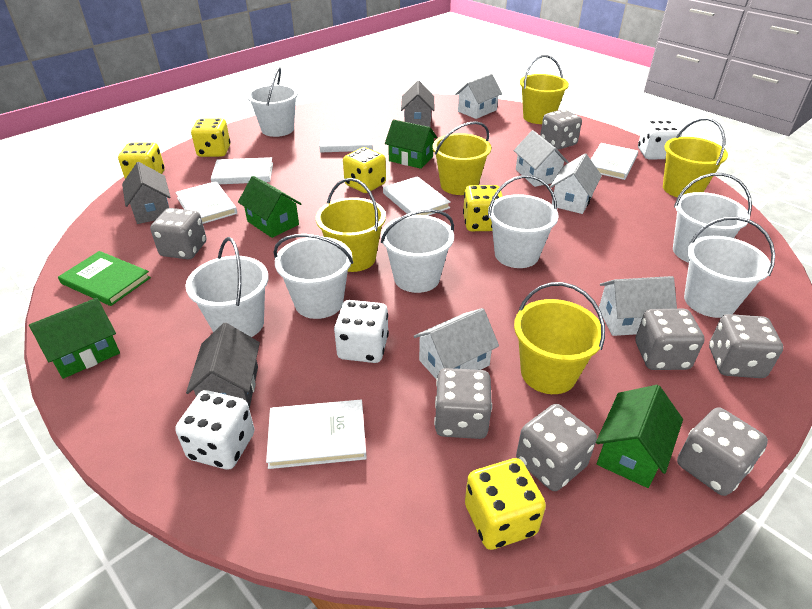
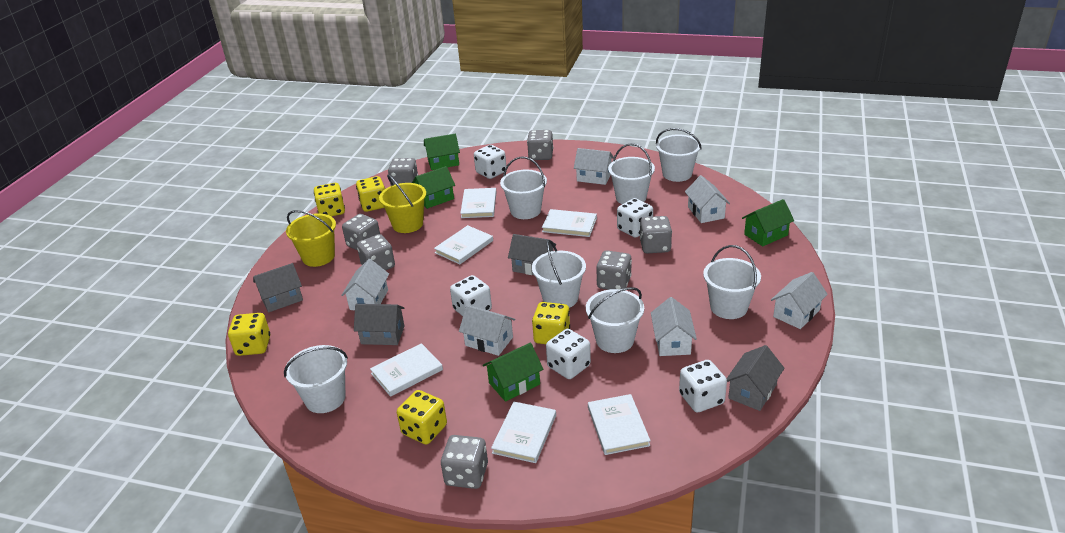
green book: [58,251,151,306] = 1 -> none = 0
grey house: [122,162,170,224] [186,323,260,409] [401,81,434,127] = 3 -> [253,263,303,313] [354,304,404,345] [508,234,556,275] [726,345,785,411] = 4
white dice: [175,390,255,469] [334,300,389,363] [638,121,681,159] = 3 -> [450,275,492,316] [474,145,506,179] [546,329,591,379] [617,198,653,238] [679,360,727,413] = 5
white house: [414,308,499,380] [455,74,502,119] [514,130,569,187] [550,154,602,214] [599,276,677,336] = 5 -> [341,259,389,310] [459,305,515,356] [574,148,614,185] [651,297,697,356] [685,175,730,223] [771,272,828,329] = 6
yellow bucket: [316,178,386,272] [433,121,491,195] [514,282,605,394] [520,55,569,124] [663,118,728,197] = 5 -> [286,210,336,267] [379,175,426,233] = 2

